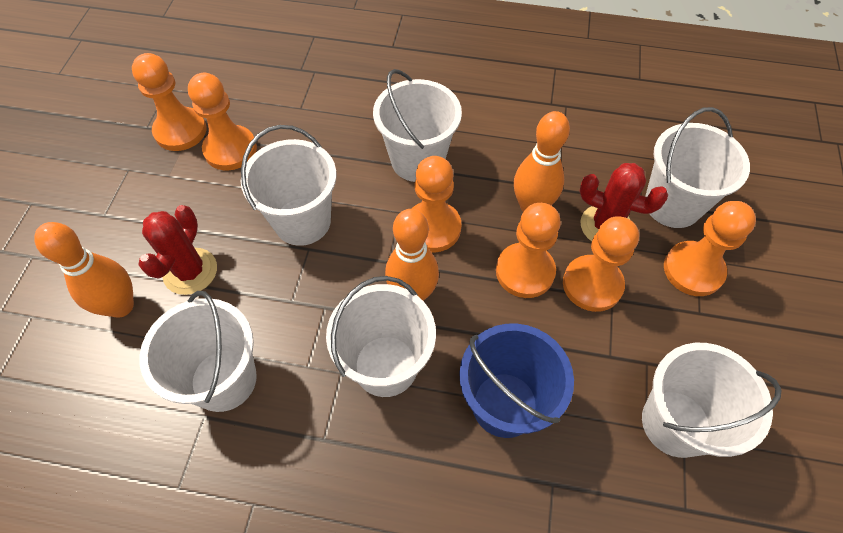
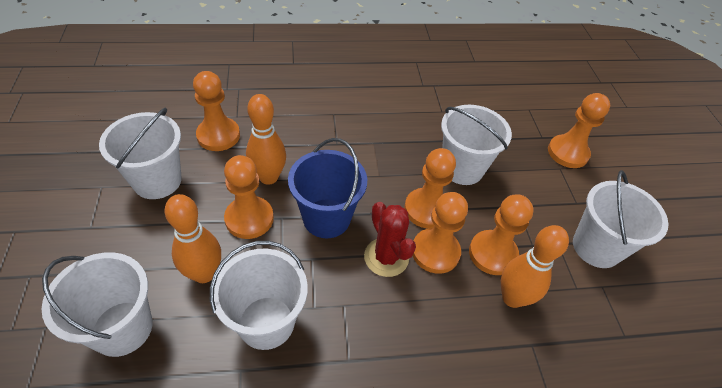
red cactus: [138,205,217,295] [580,163,668,241] = 2 -> [364,202,416,277] = 1
white bucket: [139,291,257,412] [241,125,337,246] [326,276,436,397] [373,69,462,182] [642,343,782,458] [645,107,750,228] = 6 -> [42,252,153,357] [99,108,182,199] [210,241,308,350] [441,105,512,185] [573,170,668,268] = 5

